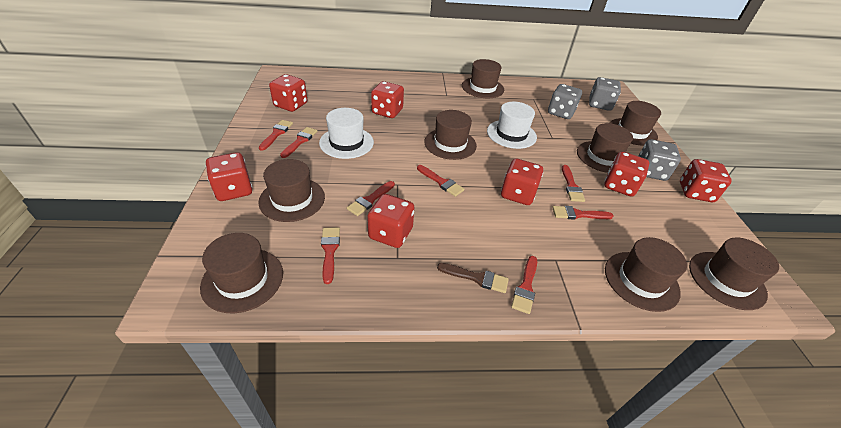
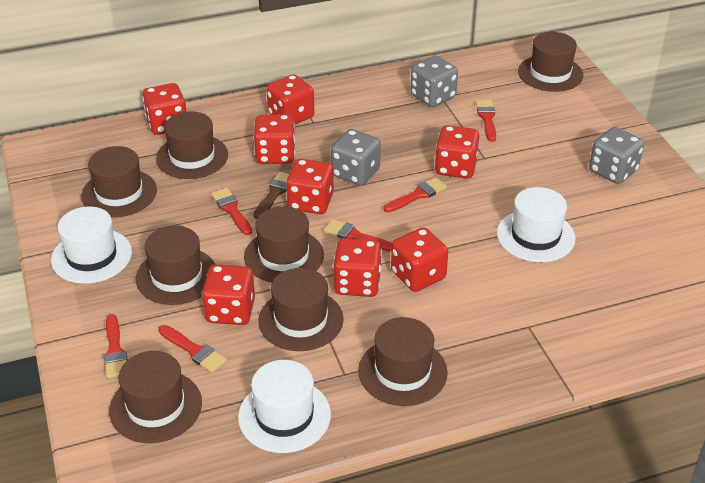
red brush: [259,120,293,151] [280,127,318,158] [321,227,340,284] [347,181,395,216] [417,165,464,197] [511,256,537,314] [552,206,613,220] [562,165,585,202] = 8 -> [104,314,128,378] [158,325,227,373] [211,188,252,235] [324,219,392,252] [384,177,447,212] [476,100,496,142] = 6
red dice: [206,152,252,201] [269,74,307,112] [367,194,414,248] [371,81,404,118] [501,158,543,205] [604,151,649,197] [680,159,732,202] = 7 -> [142,83,187,135] [202,264,255,325] [253,114,295,164] [267,74,314,125] [286,159,334,214] [333,238,382,297] [391,227,448,292] [435,125,479,178] = 8
white hat: [319,108,374,159] [487,102,537,149] = 2 -> [51,206,132,284] [238,360,331,453] [497,187,576,262] = 3

